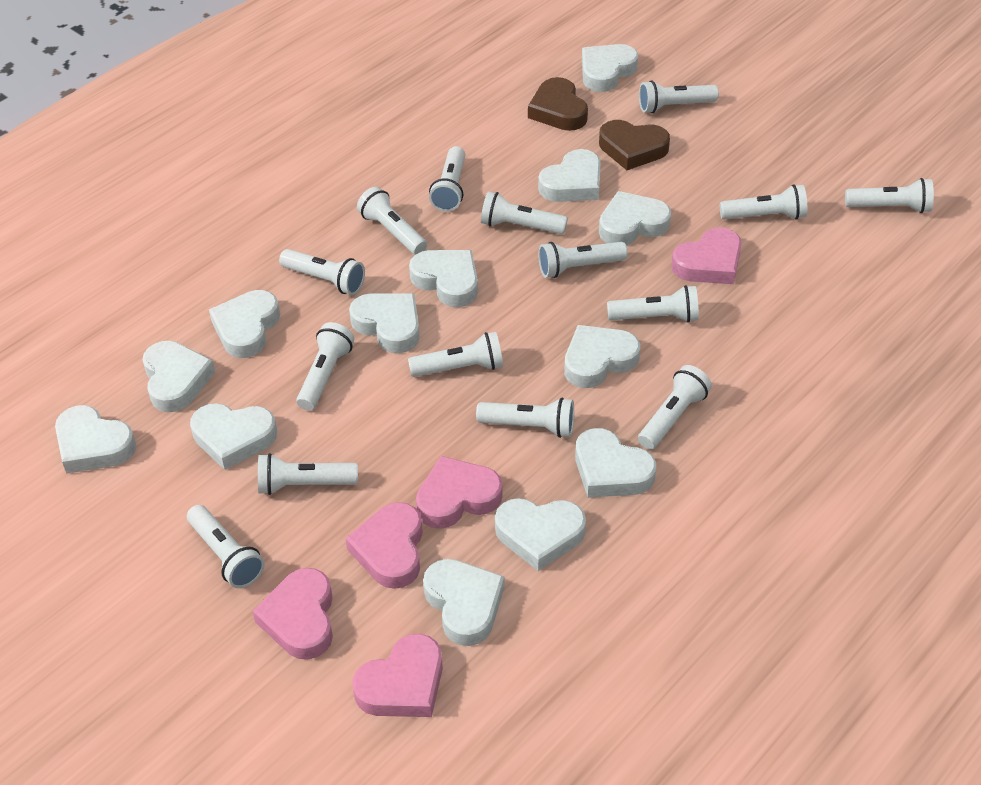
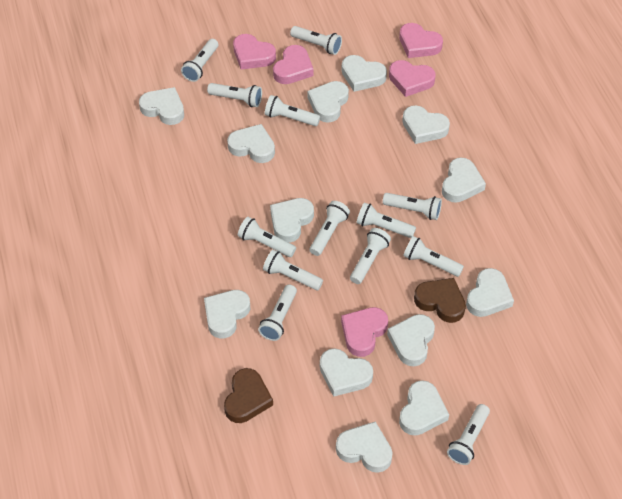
white flashlight: [187,505,265,588] [258,453,358,495] [279,249,365,295] [296,322,354,411] [357,187,427,255] [408,332,503,377] [429,146,465,212] [476,397,574,438] [481,191,568,234] [538,242,628,278] [607,285,699,323] [638,365,712,450] [639,80,719,113] [720,184,807,220] [845,178,934,213] = 15 -> [181,39,218,82] [207,83,262,107] [238,217,296,257] [258,285,297,341] [263,250,323,290] [265,95,320,126] [290,26,342,55] [309,201,350,256] [350,228,391,284] [356,202,416,238] [383,193,442,220] [403,236,464,277] [447,404,490,465] = 13

